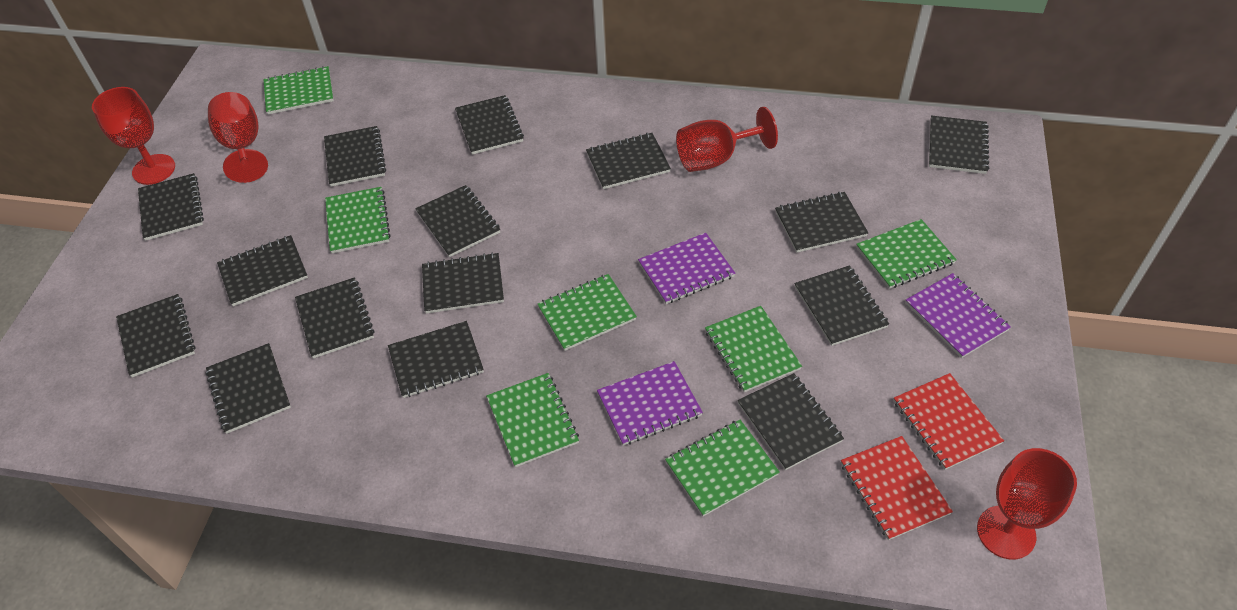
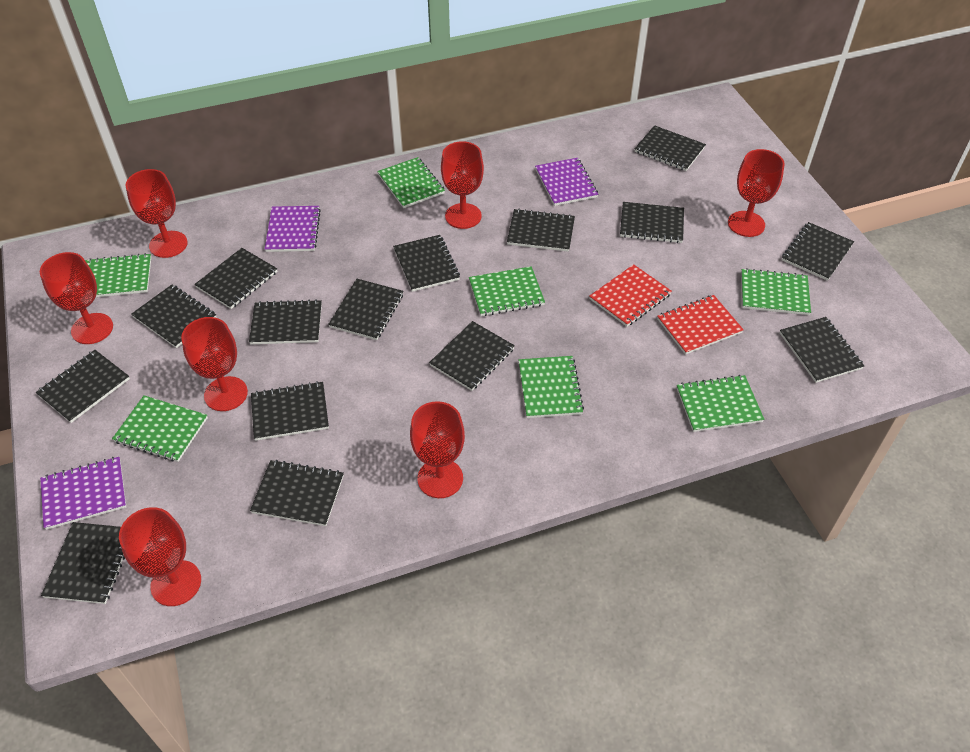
red goblet: [92,87,175,185] [208,92,268,183] [676,107,778,172] [977,448,1077,559] = 4 -> [40,252,113,344] [119,507,201,606] [126,169,188,258] [181,317,248,411] [410,401,465,498] [441,141,484,229] [728,149,785,237] = 7

